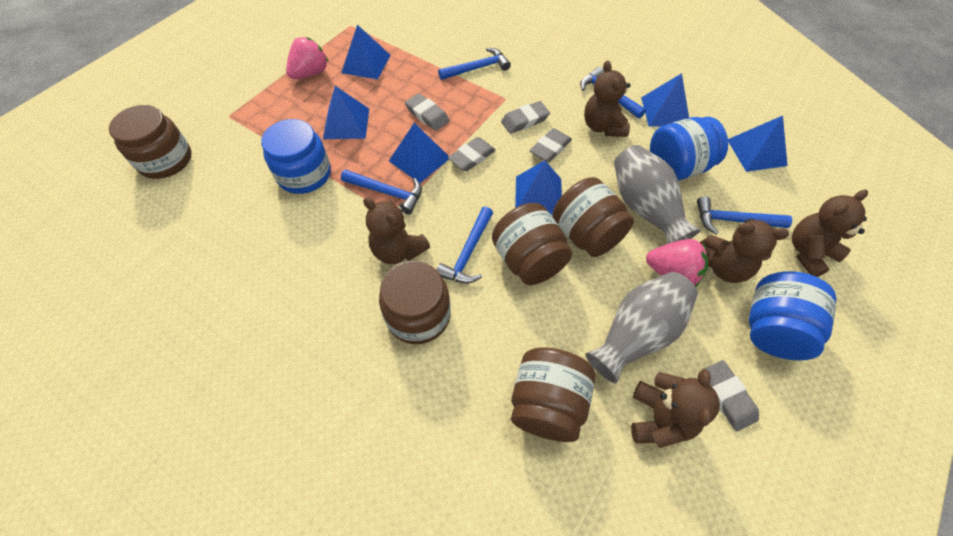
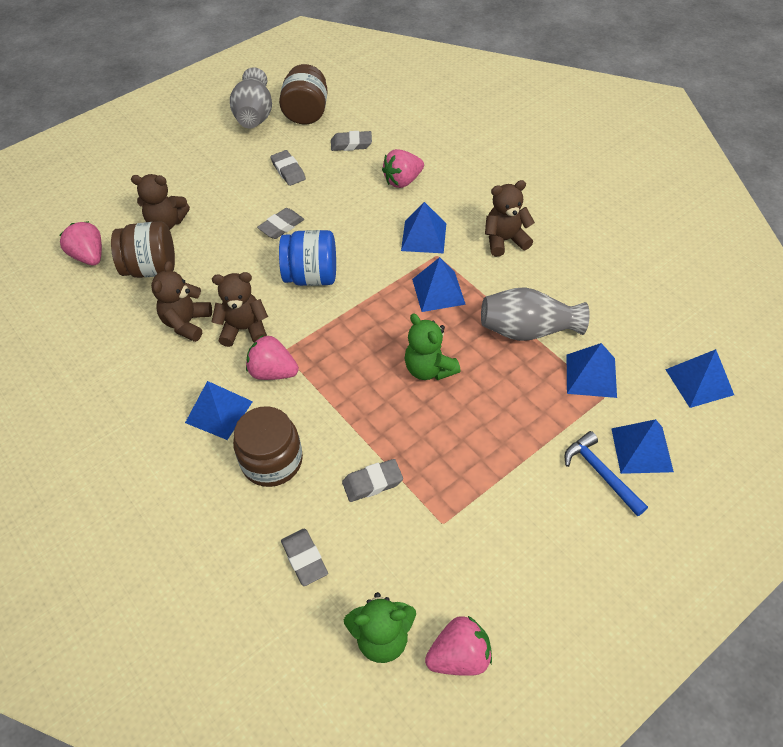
blue hammer: [341,169,422,214] [436,207,493,283] [438,48,511,80] [580,67,646,119] [697,196,792,235] = 5 -> [565,431,648,516] = 1
blue jar: [261,119,331,194] [650,117,728,181] [749,271,837,360] = 3 -> [279,230,336,286] = 1
brown jar: [109,105,192,179] [379,261,451,344] [492,203,572,285] [511,347,595,442] [553,177,634,257] = 5 -> [111,221,175,278] [233,406,303,487] [279,64,328,124] = 3
brown teddy bear: [363,197,430,264] [584,61,631,137] [631,369,720,448] [700,218,789,283] [792,190,868,277] = 5 -> [131,174,190,229] [151,261,212,342] [212,272,268,347] [485,180,535,257] = 4
green teddy bear: none = 0 -> [344,592,416,663] [405,313,460,380] = 2
pink strawberry: [286,37,328,79] [646,239,708,287] = 2 -> [59,221,102,265] [246,335,299,380] [382,149,424,188] [425,616,492,676] = 4

